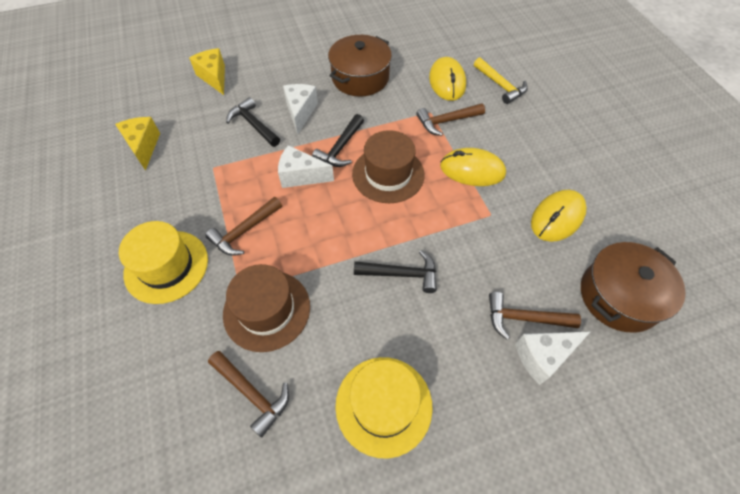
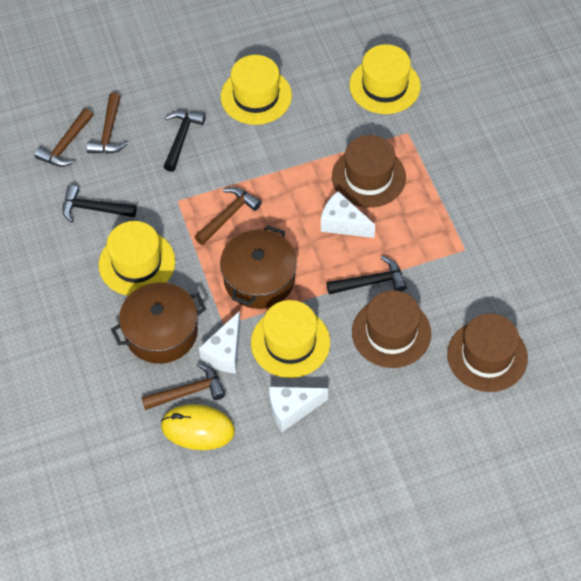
brown hat: [223,264,310,352] [352,130,425,203] = 2 -> [332,135,406,208] [352,290,431,368] [447,313,528,392] = 3
yellow cheese: [115,117,160,171] [189,48,225,95] = 2 -> none = 0
yellow hammer: [474,57,528,104] = 1 -> none = 0
yellow hat: [119,221,208,304] [335,357,433,459] = 2 -> [99,221,175,296] [221,55,292,125] [251,300,330,378] [349,44,421,114] = 4
yellow mouse: [429,57,466,101] [440,148,506,186] [531,190,587,242] = 3 -> [160,404,235,450] = 1

